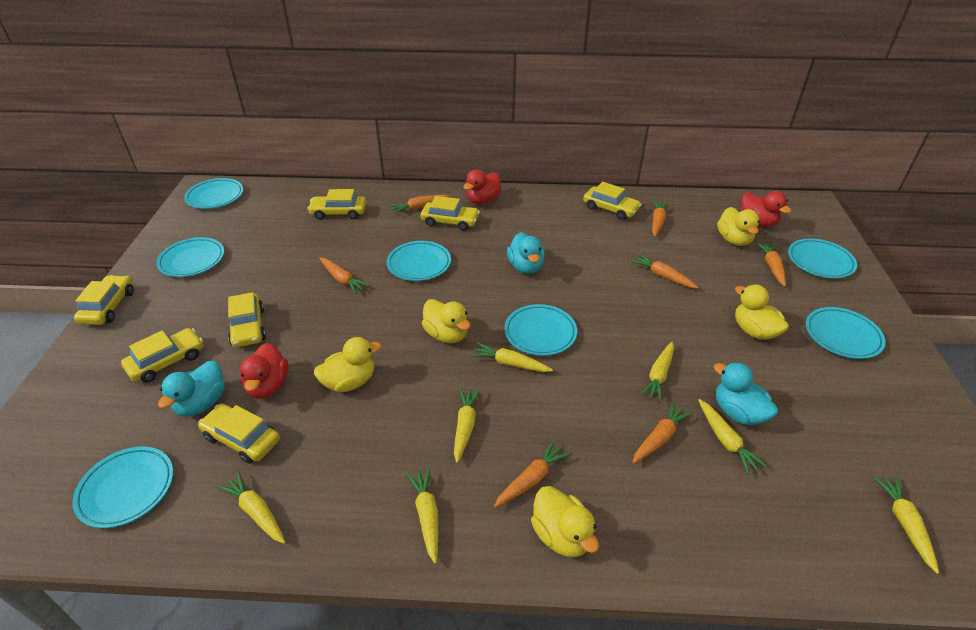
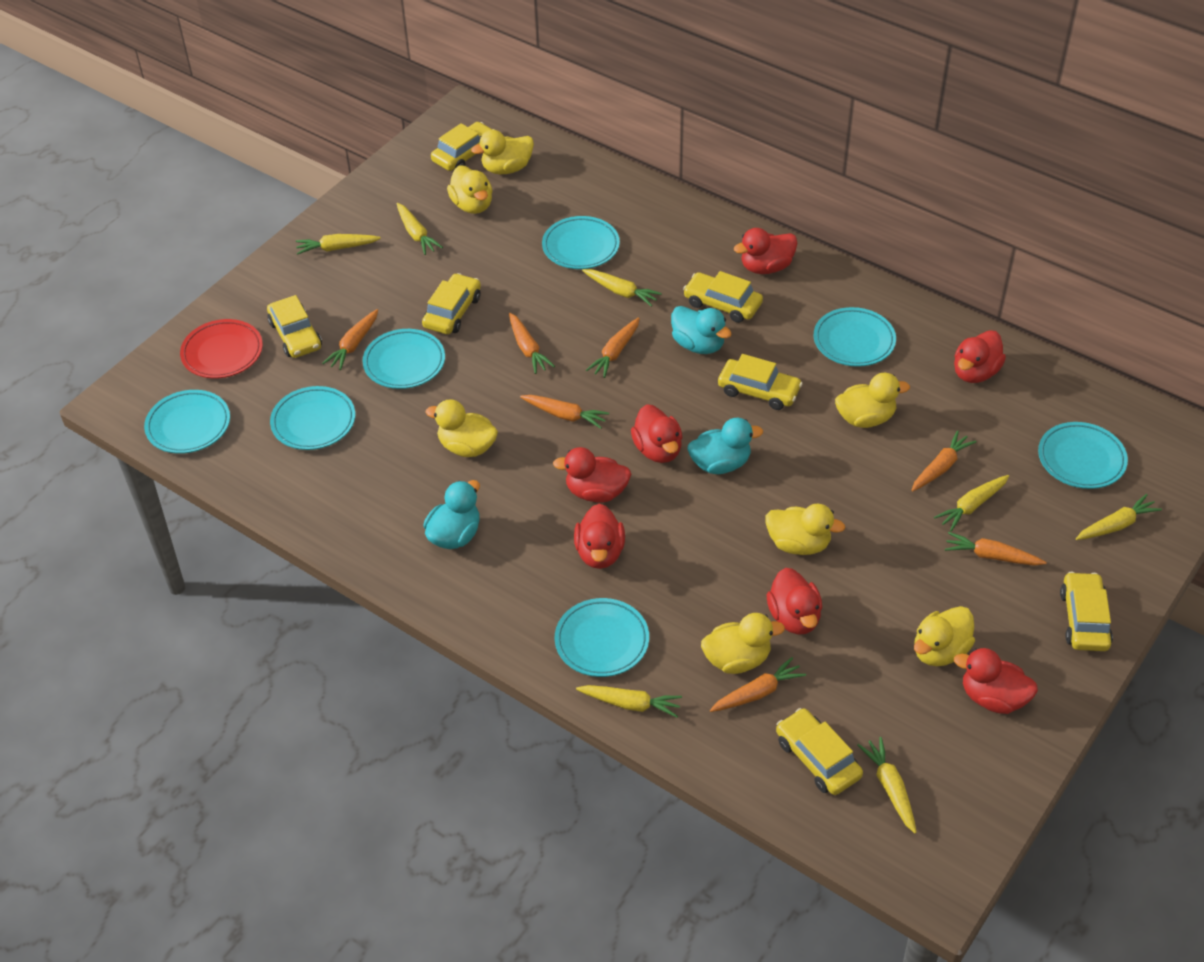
red duck: [240,343,288,399] [463,169,502,204] [741,191,791,227] = 3 -> [553,447,631,503] [574,504,625,569] [631,404,683,463] [734,228,797,274] [767,568,822,635] [954,330,1006,383] [954,648,1038,714] = 7
red plate: none = 0 -> [180,319,263,378] = 1
yellow duck: [314,337,381,392] [422,299,471,343] [531,486,599,557] [717,207,760,246] [735,284,789,340] = 5 -> [426,399,498,457] [447,165,492,214] [471,130,534,174] [701,613,785,674] [765,504,845,555] [835,373,910,428] [914,606,975,666] = 7

